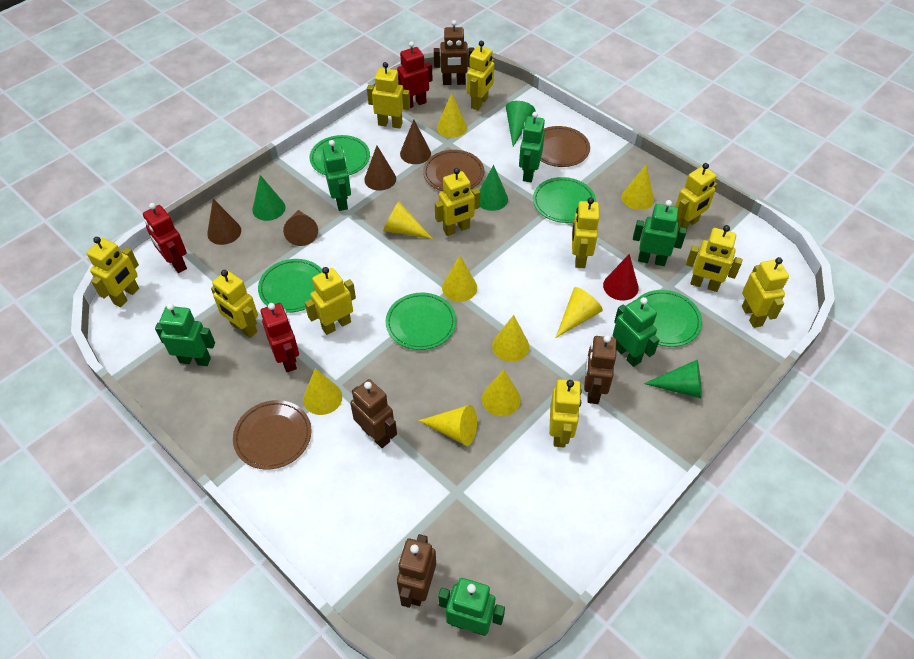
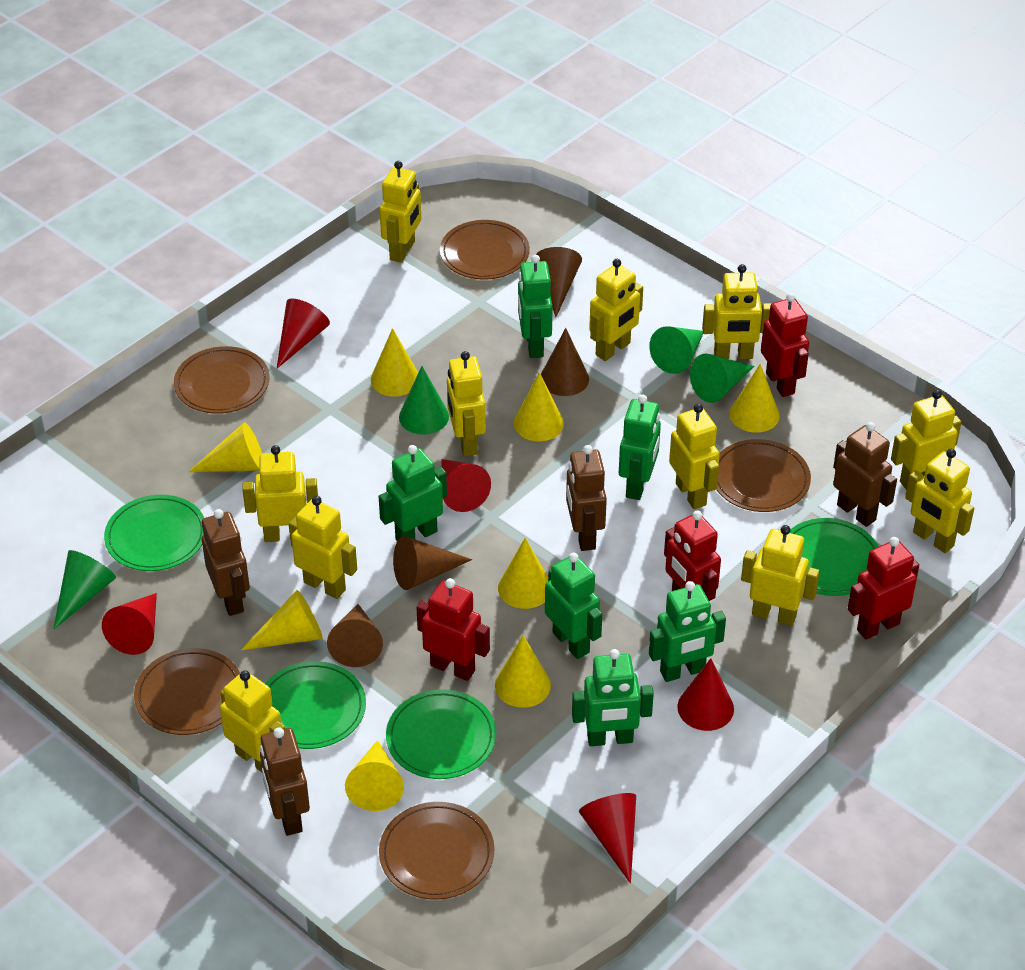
brown plate: [233,400,312,470] [423,150,484,191] [540,126,590,167] = 3 -> [134,648,240,735] [174,346,270,414] [379,802,494,900] [440,220,530,280] [716,439,811,512] = 5
green plate: [258,259,322,313] [309,135,370,175] [386,293,456,350] [533,177,596,223] [637,290,702,347] = 5 -> [104,495,204,571] [265,661,366,749] [386,689,496,779] [790,518,879,596] = 4
red cone: [603,254,639,301] = 1 -> [102,593,157,655] [277,299,330,368] [442,459,491,512] [579,793,636,884] [677,658,734,731] = 5
red robot: [143,203,187,273] [260,303,299,372] [397,42,433,108] = 3 -> [416,578,490,681] [664,511,721,601] [761,293,809,397] [848,537,919,640] = 4
yellow cone: [303,368,342,415] [383,201,433,239] [418,405,477,446] [437,93,467,138] [442,256,477,302] [482,369,521,416] [492,315,529,362] [556,287,603,338] [621,164,654,210] = 9 -> [188,422,262,472] [241,590,323,650] [345,740,404,811] [371,328,418,397] [495,635,551,708] [498,538,548,609] [514,372,564,441] [729,364,780,433] = 8

